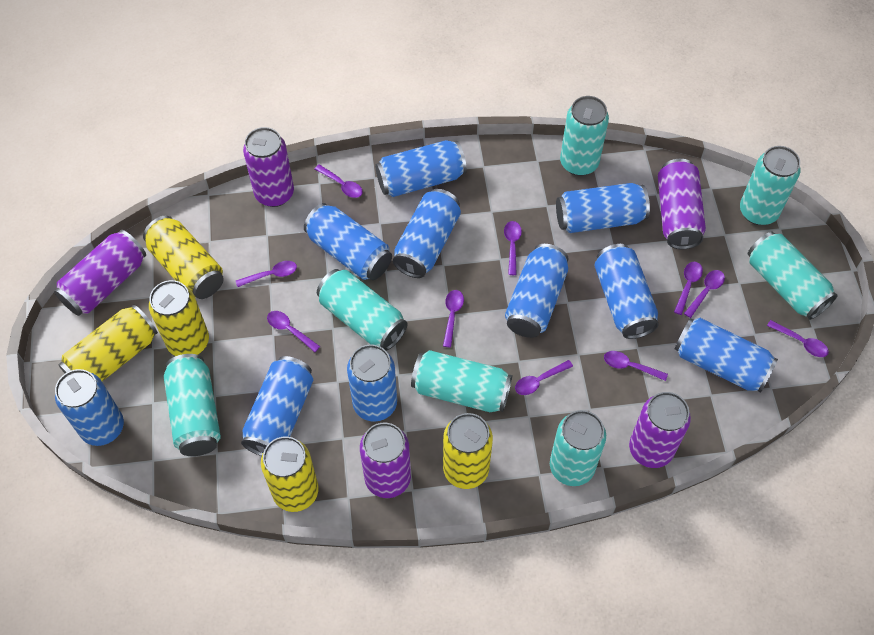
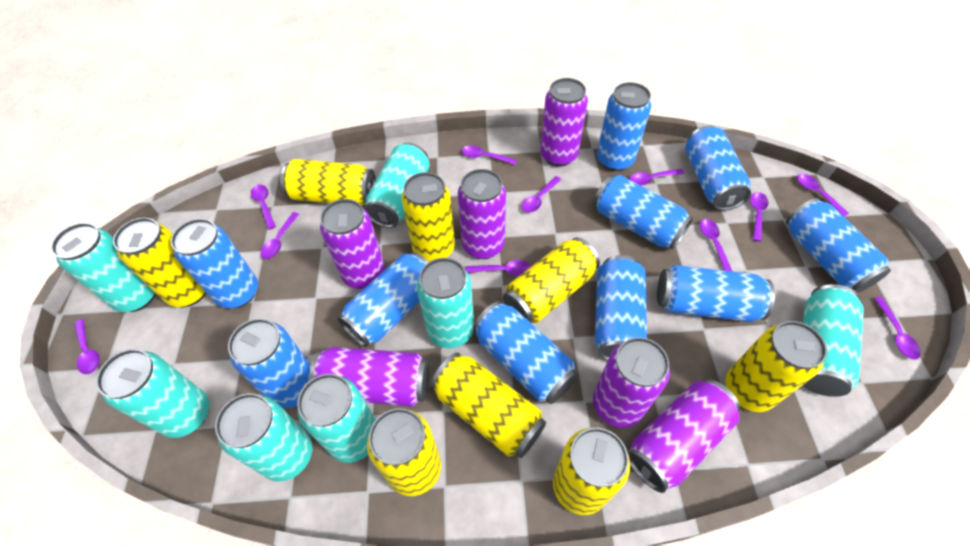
purple can: [54,230,146,316] [243,127,294,207] [360,423,411,498] [629,392,691,468] [658,159,706,249] = 5 -> [309,347,429,407] [320,199,385,289] [458,169,506,259] [540,78,588,167] [593,337,670,428] [628,380,740,493] = 6
purple spoon: [236,261,297,287] [267,311,320,352] [315,164,363,198] [443,290,464,348] [504,221,522,275] [515,360,573,395] [604,351,668,381] [674,262,703,315] [684,270,725,318] [767,320,829,357] = 10 -> [74,319,100,374] [251,184,276,230] [260,212,299,259] [462,145,517,165] [465,260,531,276] [522,176,561,213] [629,169,684,186] [700,219,733,272] [750,192,768,242] [797,174,849,216] [874,297,921,360] = 11
yellow can: [58,305,158,381] [143,216,224,299] [149,280,209,356] [261,437,319,512] [443,413,493,489] = 5 -> [113,218,206,307] [280,159,376,205] [367,408,441,496] [401,172,455,262] [431,353,546,458] [503,237,600,323] [553,428,630,515] [725,321,827,412] = 8

